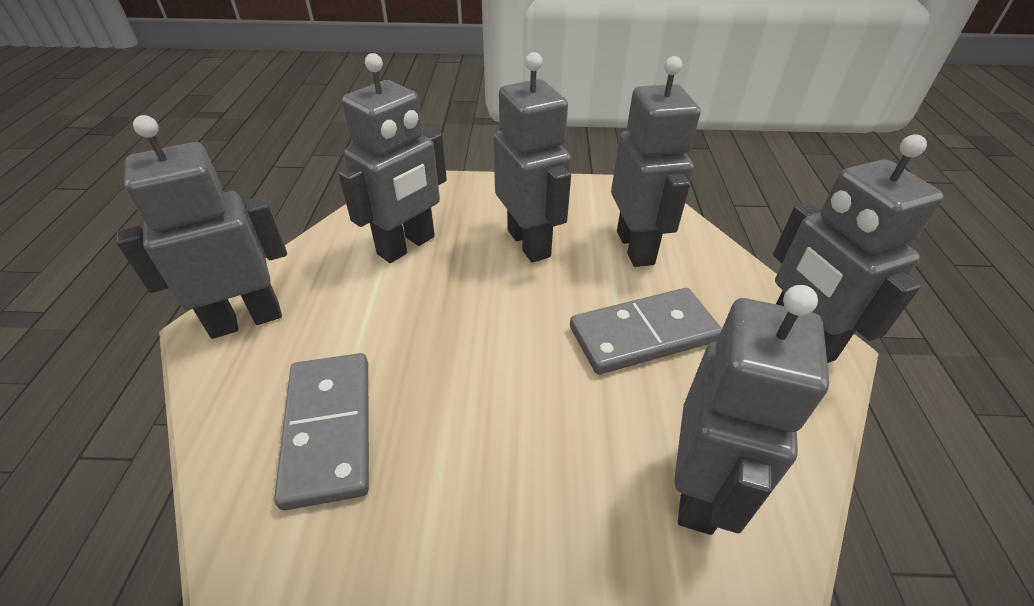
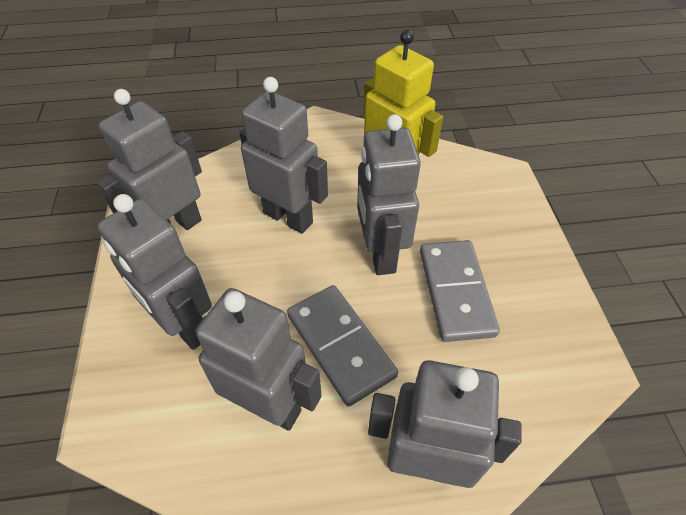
yellow robot: none = 0 -> [363,30,443,157] = 1

